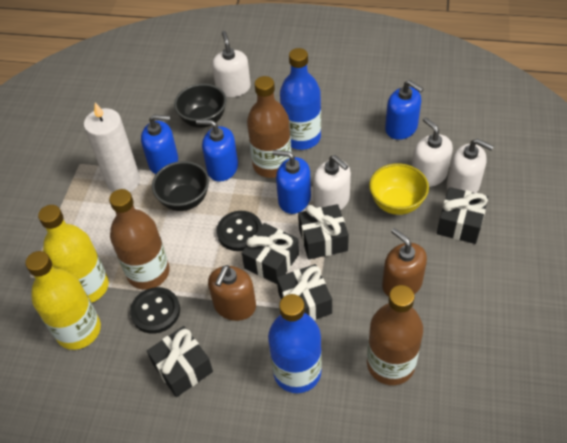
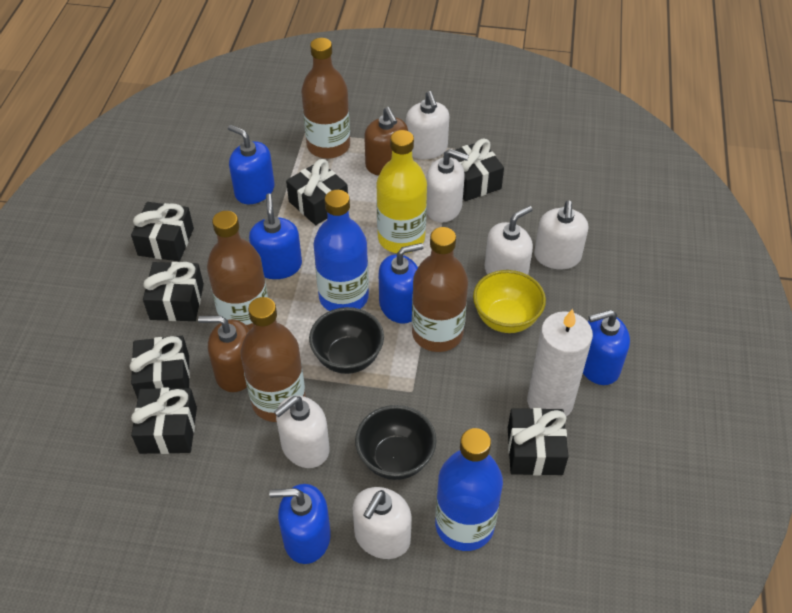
black button: [130,287,180,334] [217,211,262,251] = 2 -> none = 0
black gift: [147,326,213,397] [242,223,299,284] [277,264,332,321] [298,204,349,259] [437,187,488,244] = 5 -> [129,336,190,399] [131,202,194,261] [131,387,197,454] [143,262,204,321] [286,159,348,225] [450,139,504,201] [508,408,569,476] = 7
blue soap dispenser: [141,114,178,174] [196,119,238,182] [272,150,311,214] [385,80,424,140] = 4 -> [228,125,275,204] [249,193,302,279] [269,484,331,564] [379,243,424,323] [583,310,630,385] = 5
brown bottle: [109,189,170,290] [247,76,291,178] [367,285,423,385] = 3 -> [207,211,268,330] [240,297,306,422] [301,38,350,159] [412,227,468,352] = 4
white soap dispenser: [212,31,251,97] [313,155,351,210] [412,117,453,187] [447,138,494,193] = 4 -> [274,396,329,468] [352,487,411,559] [406,91,449,159] [426,149,469,223] [485,206,533,275] [534,201,588,269] = 6
yellow bottle: [25,251,101,350] [38,205,109,303] = 2 -> [376,130,427,253] = 1

